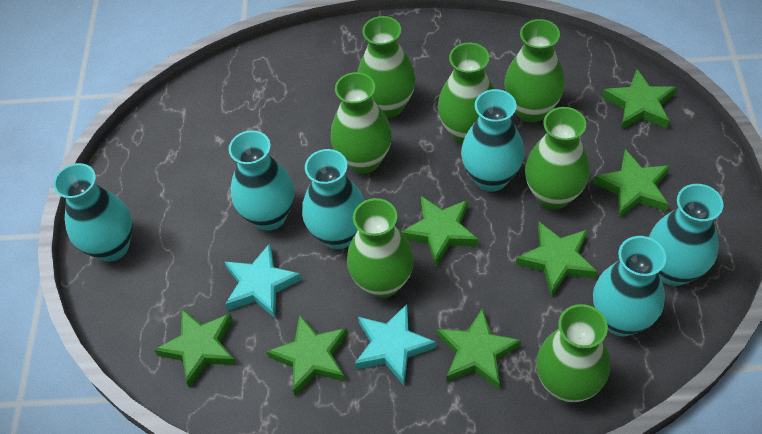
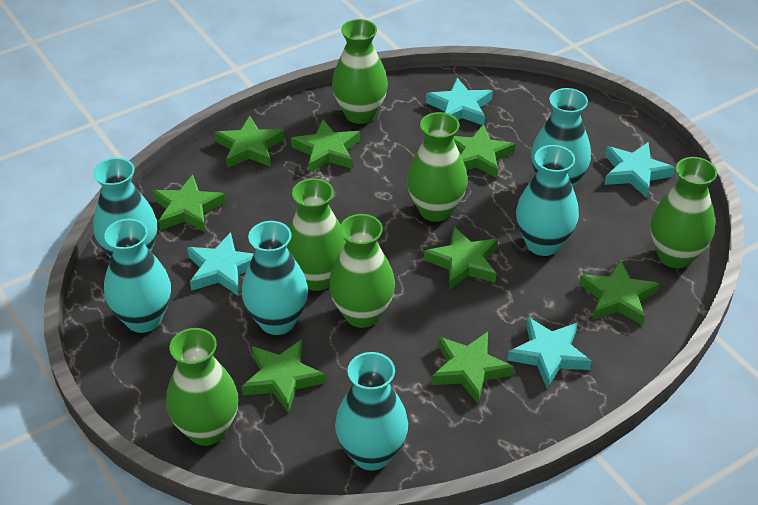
green star: [154,309,237,388] [266,314,348,396] [401,196,478,266] [437,308,521,389] [516,222,597,297] [593,149,670,218] [602,69,677,130] = 7 -> [152,175,226,232] [214,116,284,168] [241,339,326,413] [291,119,360,173] [424,226,498,290] [431,332,514,404] [453,124,515,178] [579,259,660,325] = 8
green vase: [330,72,392,174] [347,198,414,298] [357,16,416,118] [438,43,494,144] [504,19,565,122] [525,107,590,210] [536,304,610,402] = 7 -> [166,328,238,446] [287,178,346,291] [329,214,395,328] [332,19,388,124] [407,112,468,222] [651,157,717,268] = 6
turquoise star: [225,243,302,318] [354,304,436,385] = 2 -> [187,232,254,295] [426,78,493,125] [508,317,592,388] [604,142,675,198] = 4

